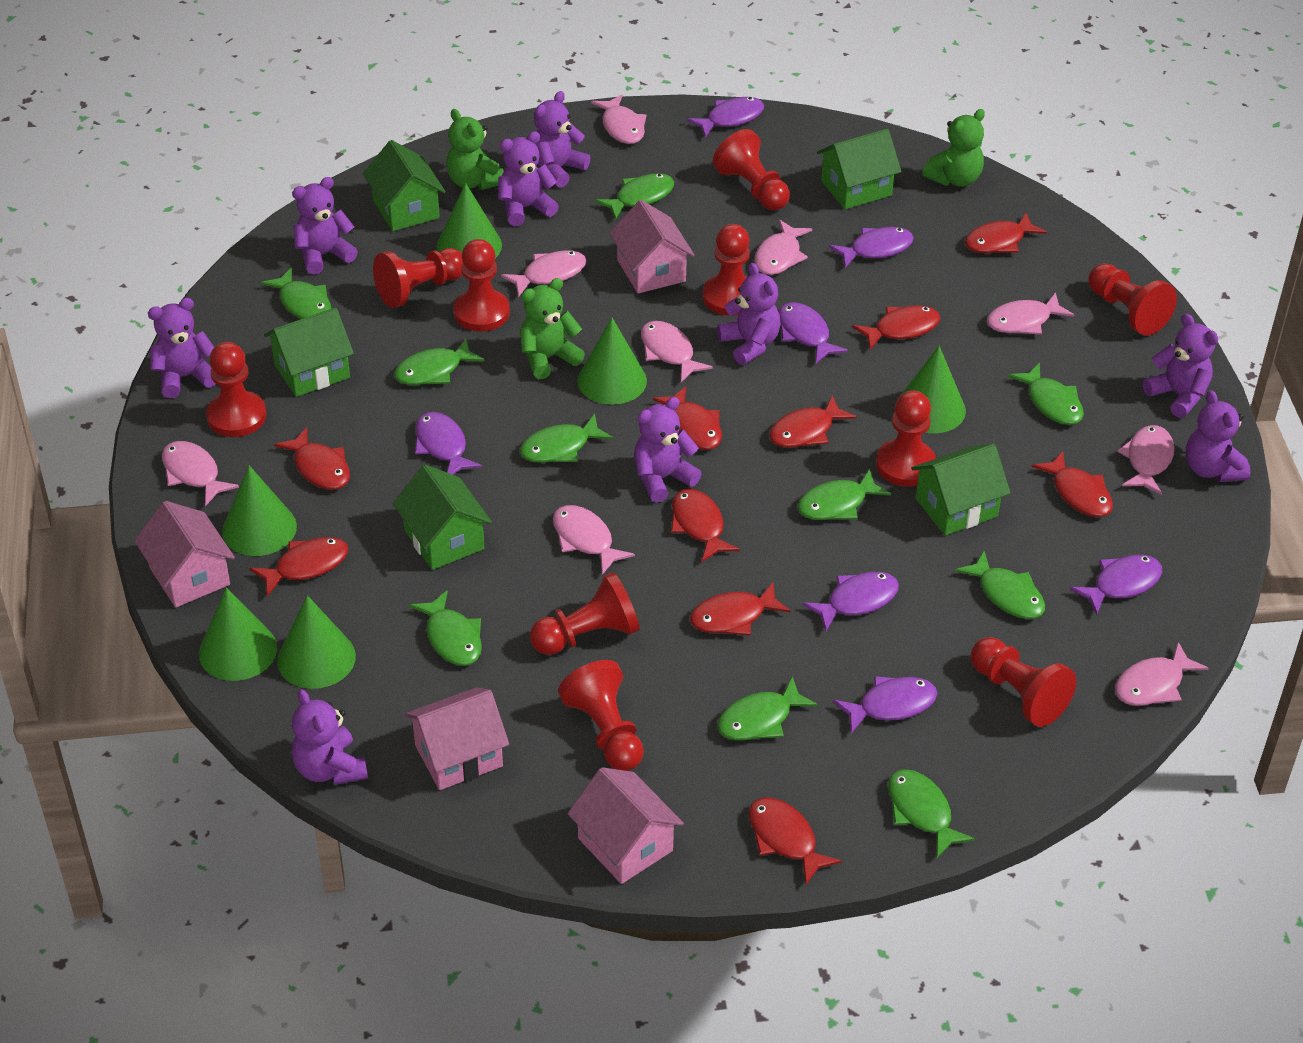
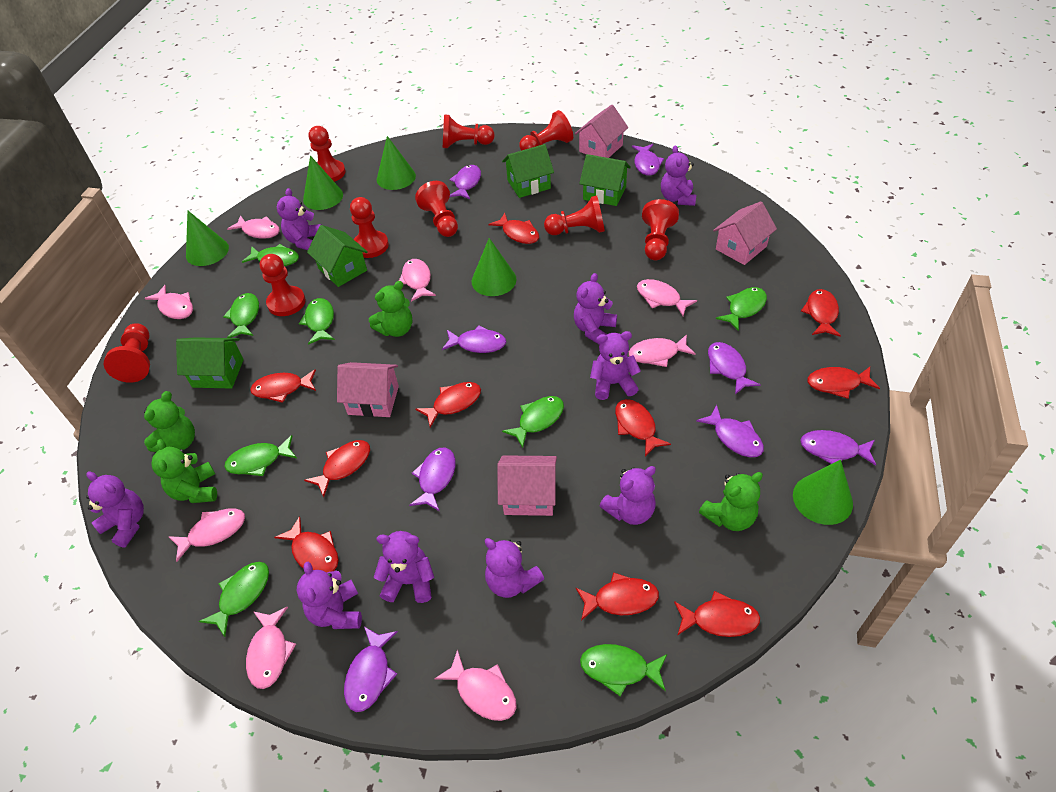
green cone: [199,588,277,681] [222,465,297,556] [277,595,356,689] [437,183,502,258] [577,318,647,405] [901,346,966,433] = 6 -> [186,211,229,266] [303,156,343,210] [377,136,416,190] [472,238,517,296] [793,460,853,525] = 5
green fish: [261,267,331,319] [394,338,485,385] [409,590,482,666] [520,414,613,463] [595,173,674,220] [717,676,818,740] [798,469,891,520] [888,769,975,858] [955,551,1045,619] [1008,363,1084,425] = 10 -> [199,562,269,637] [223,293,259,338] [224,435,297,476] [242,244,299,266] [299,298,335,345] [502,396,564,448] [580,644,667,696] [716,287,767,331] = 8
green house: [264,307,354,397] [363,140,445,231] [393,465,492,570] [817,129,901,209] [911,444,1010,536] = 5 -> [176,337,244,389] [307,225,368,287] [502,144,554,198] [579,154,631,206] = 4
green teddy bear: [446,109,504,190] [520,278,585,379] [922,109,985,187] = 3 -> [144,391,195,452] [151,439,217,503] [369,281,412,337] [699,472,763,531] = 4
pink fish: [162,441,239,506] [501,250,587,297] [553,505,635,575] [591,94,646,144] [641,321,713,382] [754,220,812,275] [987,293,1074,335] [1115,642,1209,706] [1117,425,1174,495] = 9 -> [144,285,193,319] [168,509,245,562] [227,215,280,239] [246,607,296,689] [399,259,436,302] [434,649,517,721] [629,334,696,367] [637,279,697,316] = 8
purple fish: [415,412,482,475] [687,97,764,138] [779,302,848,363] [802,572,899,631] [829,227,914,268] [833,676,937,734] [1070,555,1162,615] = 7 -> [344,627,398,712] [409,448,456,511] [442,325,506,353] [449,165,481,199] [632,144,664,176] [696,405,764,457] [708,342,761,395] [800,430,876,466] = 8
red pawn: [206,342,266,437] [373,248,463,308] [454,239,510,331] [530,572,640,655] [558,660,644,771] [703,224,750,316] [713,129,790,210] [876,390,936,487] [970,637,1076,727] [1088,263,1177,335] = 10 -> [104,323,150,383] [260,254,306,316] [309,126,346,182] [350,197,389,258] [415,181,458,237] [443,114,495,148] [519,110,573,151] [544,196,605,235] [642,199,679,260] = 9

